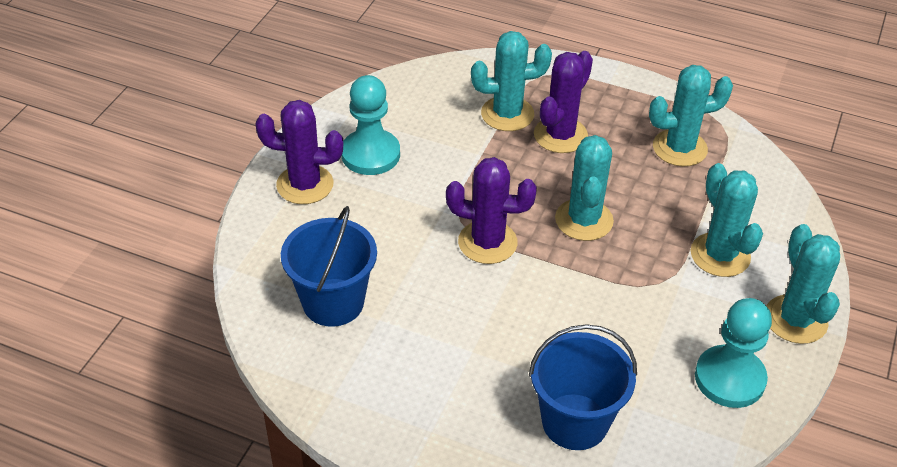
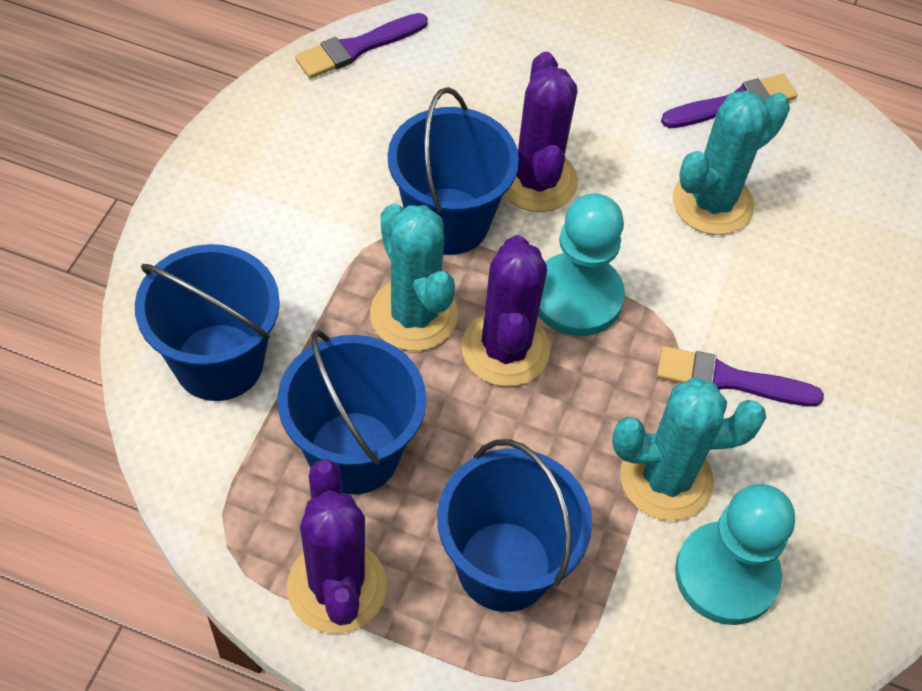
blue bucket: [281,206,377,327] [529,324,637,450] = 2 -> [135,244,280,401] [278,330,426,495] [388,87,519,255] [437,439,592,612] = 4
purple brush: none = 0 -> [295,13,428,78] [657,346,824,406] [661,74,798,128] = 3
turquoise cactus: [471,31,552,131] [555,135,614,241] [649,65,733,167] [691,163,763,277] [767,224,840,344] = 5 -> [370,203,458,351] [612,377,766,521] [672,90,790,235] = 3

